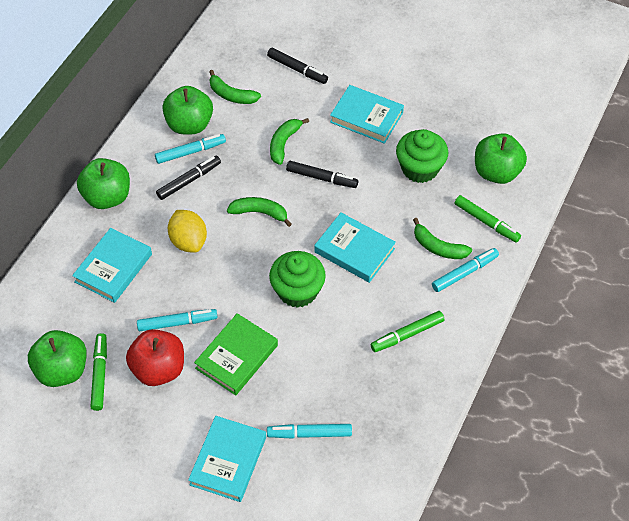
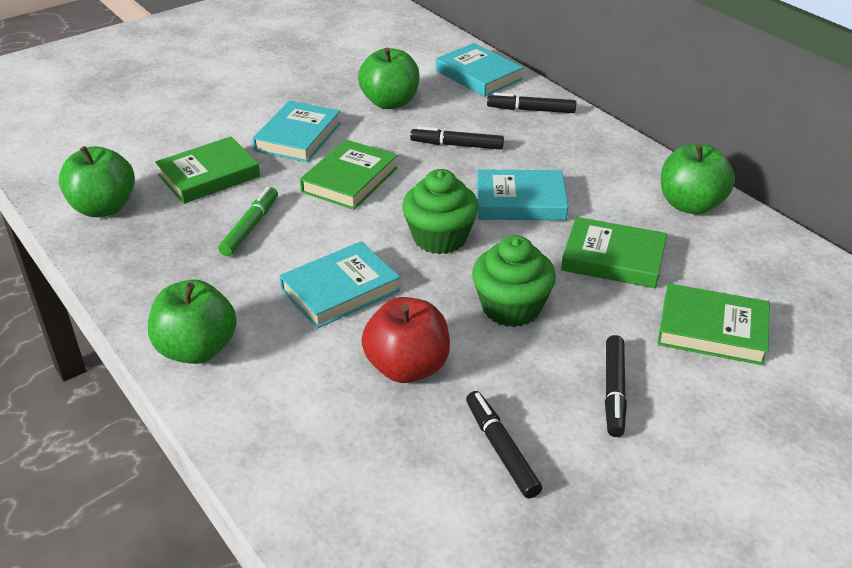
black marker: [156,155,221,200] [267,48,328,84] [286,161,358,188] = 3 -> [410,126,504,150] [466,391,542,499] [487,93,577,113] [605,335,627,437] = 4
green banana: [209,70,261,104] [227,197,292,227] [270,118,309,165] [413,218,472,259] = 4 -> none = 0
green book: [194,313,278,396] = 1 -> [155,137,260,204] [300,139,398,210] [561,217,667,288] [658,283,770,365] = 4
green marker: [90,333,107,411] [370,311,445,352] [454,195,521,243] = 3 -> [218,187,278,256] = 1
turquoise marker: [137,309,217,331] [155,134,226,164] [267,424,352,439] [432,248,499,292] = 4 -> none = 0
yellow lemon: [168,210,207,253] = 1 -> none = 0

